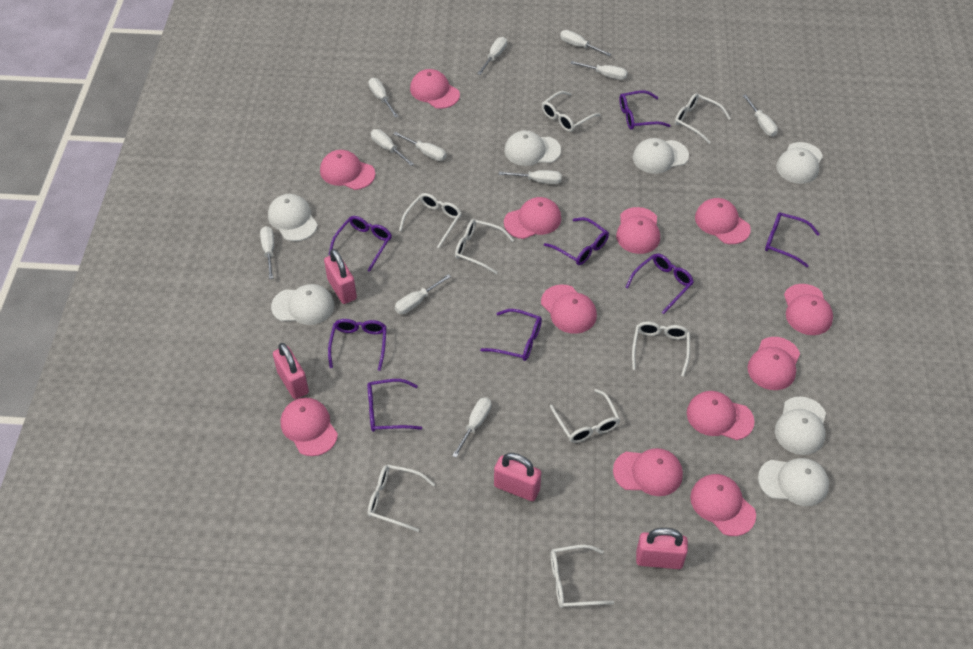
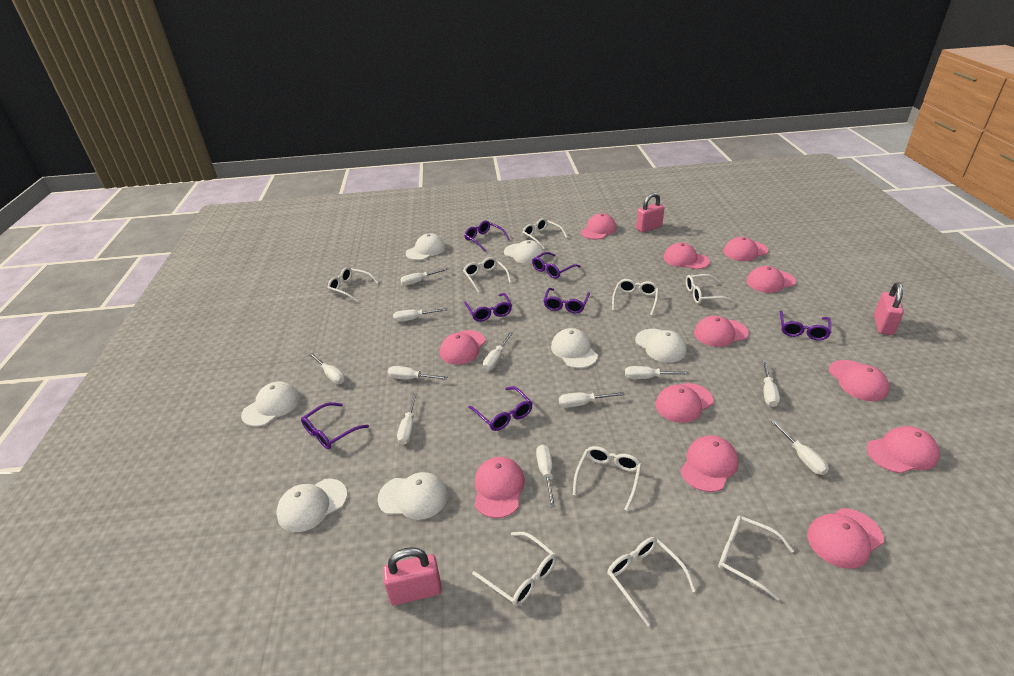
pink padlock: [273,343,309,399] [324,249,357,304] [494,453,541,501] [636,528,688,569] = 4 -> [383,547,442,606] [636,193,664,233] [874,283,904,335] = 3
purple glasses: [328,319,387,371] [329,216,392,272] [367,379,422,432] [480,309,542,361] [544,217,609,265] [620,90,671,130] [625,253,694,314] [765,212,820,267] = 8 -> [301,402,369,449] [464,221,510,252] [464,293,512,322] [468,386,532,431] [532,252,581,279] [544,288,590,313] [780,310,831,341] = 7
white glasses: [368,464,435,532] [399,193,462,248] [455,219,514,274] [542,91,600,132] [550,389,620,443] [551,545,614,608] [632,321,690,377] [675,93,731,144] = 8 -> [328,267,379,302] [463,257,511,293] [472,532,556,606] [522,218,567,249] [573,446,642,511] [607,537,696,626] [612,279,659,316] [686,274,735,304] [718,516,794,601] = 9

